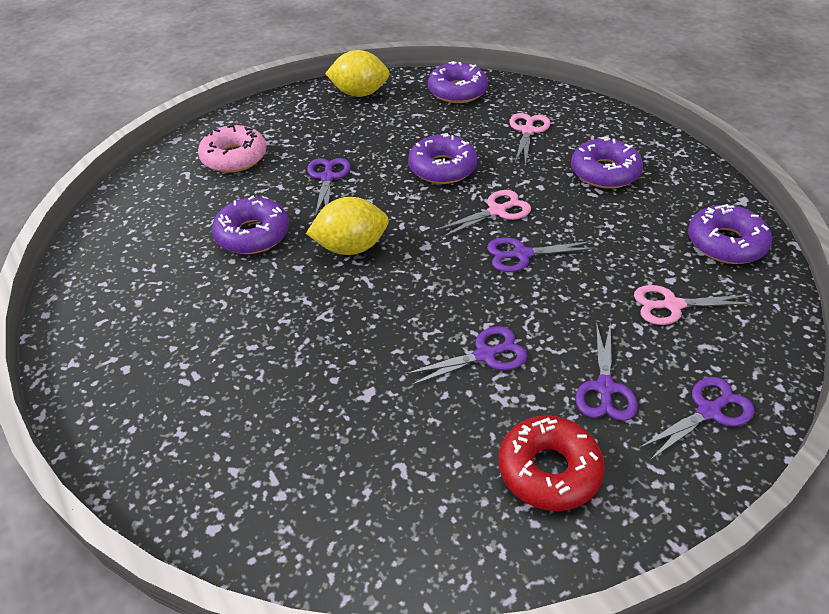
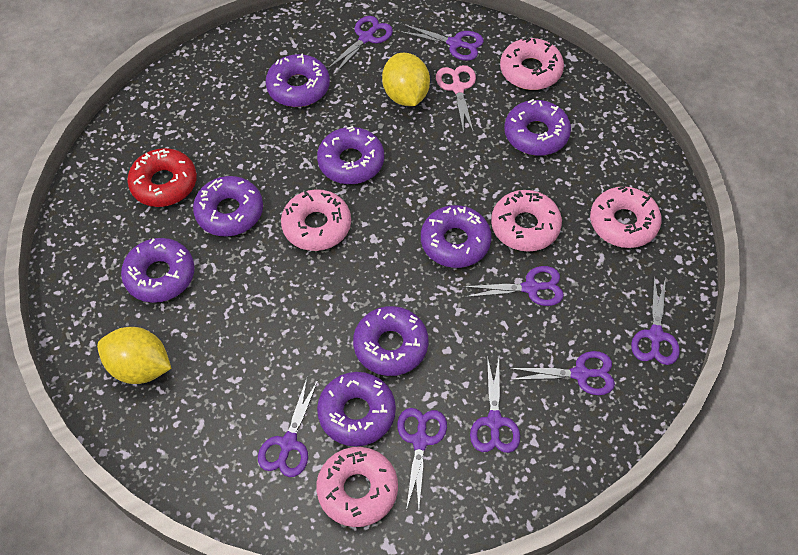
pink donut: [198,123,267,173] = 1 -> [281,189,351,251] [316,447,398,527] [491,190,562,252] [500,37,564,90] [590,186,662,248] = 5
pink scissors: [436,190,531,238] [509,113,550,165] [634,285,755,325] = 3 -> [436,65,476,133] = 1
purple donut: [212,196,289,254] [408,133,477,184] [428,61,488,103] [571,137,643,189] [688,204,772,264] = 5 -> [121,238,195,303] [193,176,263,237] [266,53,330,107] [317,126,384,184] [317,372,396,447] [353,306,429,376] [421,205,492,268] [504,99,571,156] = 8
purple scissors: [307,158,351,217] [404,327,527,386] [487,237,596,272] [575,322,638,421] [639,377,755,460] = 5 -> [258,378,318,477] [327,16,393,75] [397,408,447,510] [399,24,484,61] [463,266,564,306] [470,356,520,453] [509,351,615,395] [631,275,680,365] = 8

